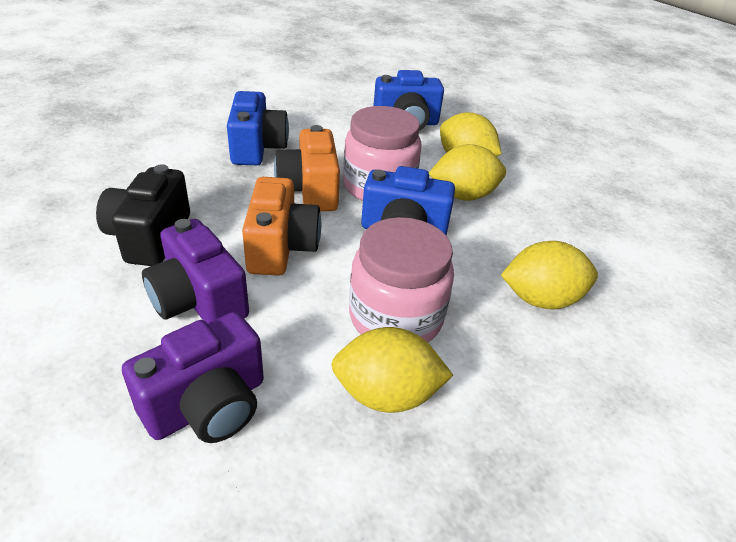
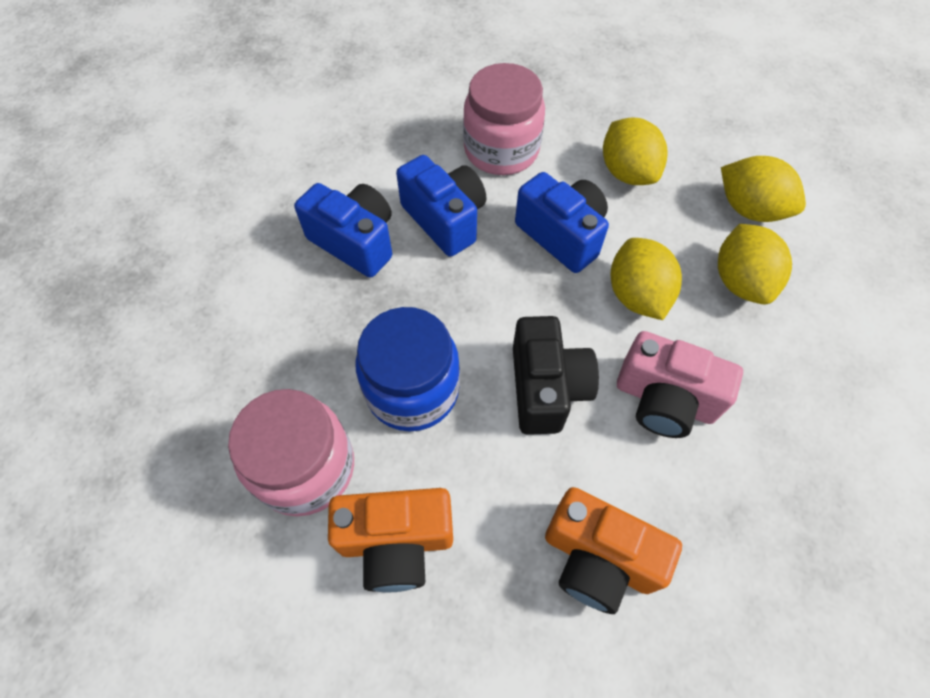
blue jar: none = 0 -> [356,307,460,432] = 1
pink camera: none = 0 -> [617,331,743,438] = 1
purple camera: [122,312,264,443] [142,219,249,323] = 2 -> none = 0

